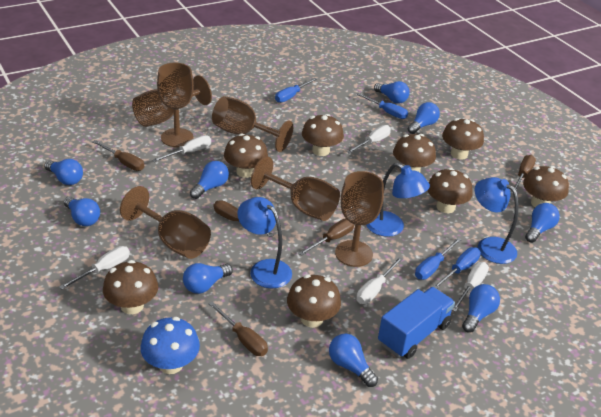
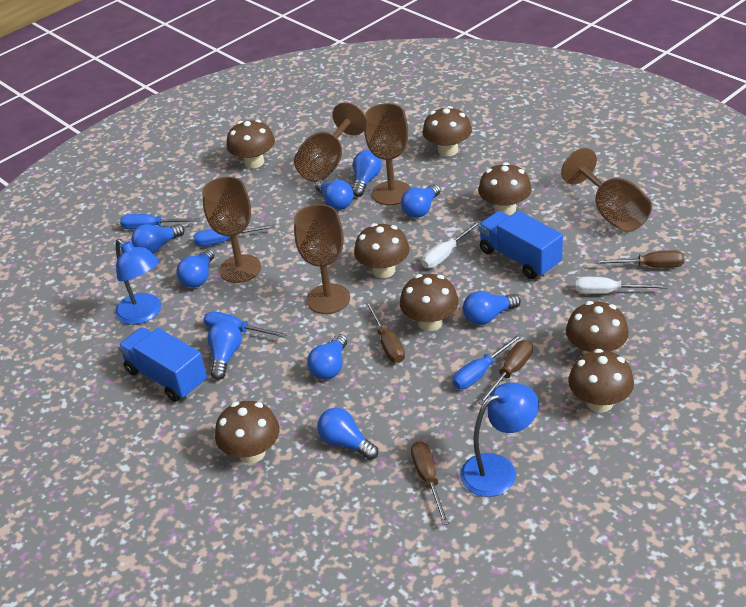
blue lamp: [237,197,292,289] [366,163,430,237] [474,177,519,264] = 3 -> [115,239,161,325] [460,382,539,497] = 2
blue mushroom: [141,317,200,374] = 1 -> none = 0
blue truck: [378,287,455,359] = 1 -> [118,327,207,402] [478,211,563,279] = 2
brown goblet: [120,186,211,259] [132,75,212,127] [157,63,194,147] [212,96,293,152] [251,156,340,221] [335,171,384,267] = 6 -> [202,177,261,283] [294,102,365,182] [294,204,350,314] [364,103,411,205] [561,148,652,232] = 5
brown screwdriver: [93,140,144,171] [208,301,268,356] [214,200,274,237] [298,218,354,256] [514,155,536,191] = 5 -> [365,301,405,363] [411,441,449,525] [478,340,533,405] [594,250,685,268] = 4
white screwdriver: [59,246,130,290] [152,135,211,162] [347,125,391,154] [356,257,403,304] [452,262,489,312] = 5 -> [421,221,481,268] [575,277,667,294] = 2

